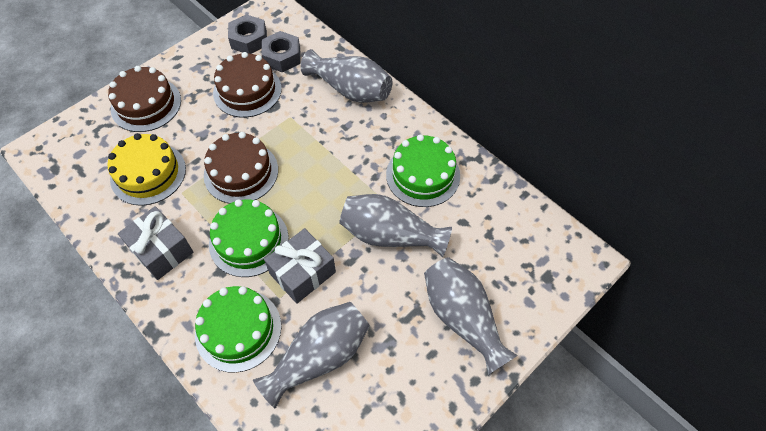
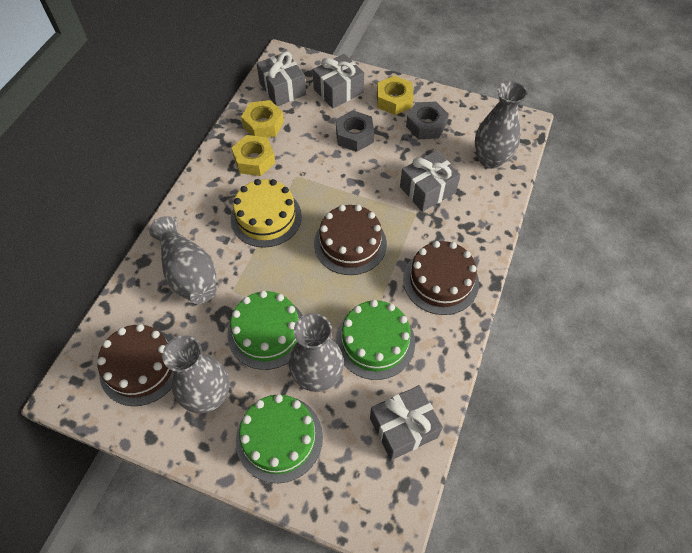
grey gift: [118,206,194,280] [264,228,336,304] = 2 -> [257,52,306,106] [313,54,364,109] [370,385,443,460] [400,150,460,212] = 4
yellow nut: none = 0 -> [232,135,275,176] [241,100,284,138] [377,76,414,115] = 3

